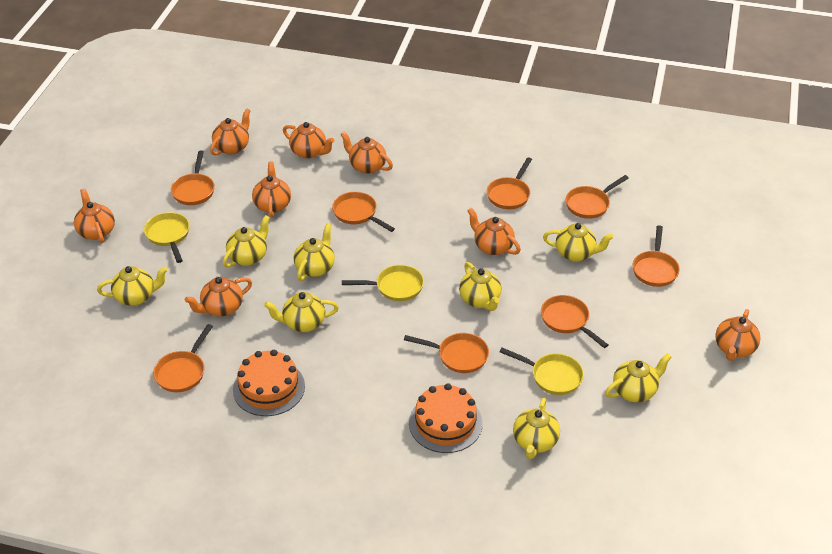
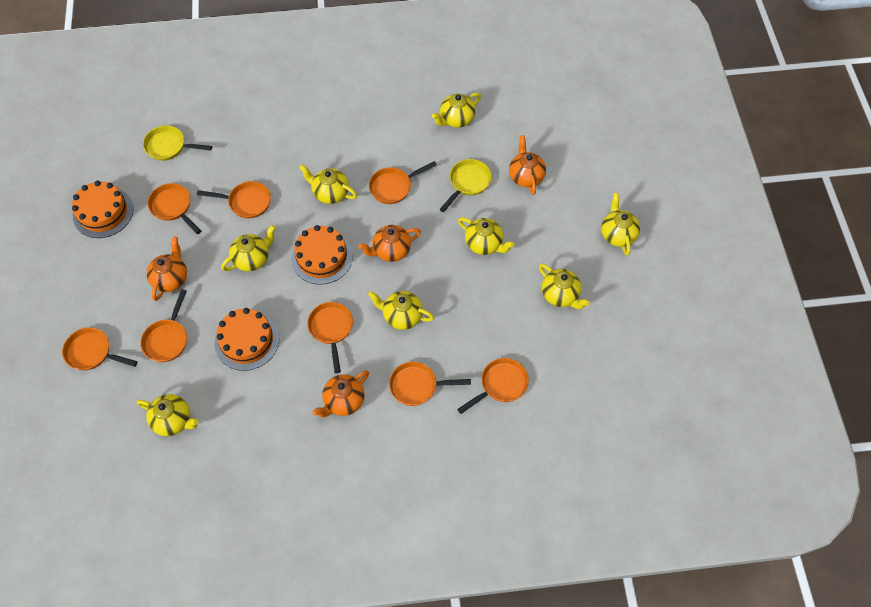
orange cake: [233,350,305,416] [409,383,483,453] = 2 -> [72,181,134,238] [215,308,279,371] [291,225,353,285] = 3
orange teapot: [74,189,115,243] [185,277,252,317] [210,108,251,155] [252,161,291,218] [283,122,334,159] [340,132,393,174] [467,208,521,255] [715,309,761,361] = 8 -> [147,237,187,301] [312,370,369,417] [359,225,421,262] [509,135,546,195] = 4
yellow pan: [144,212,190,263] [342,265,424,301] [500,348,584,395] = 3 -> [143,125,212,161] [439,159,492,212] = 2

